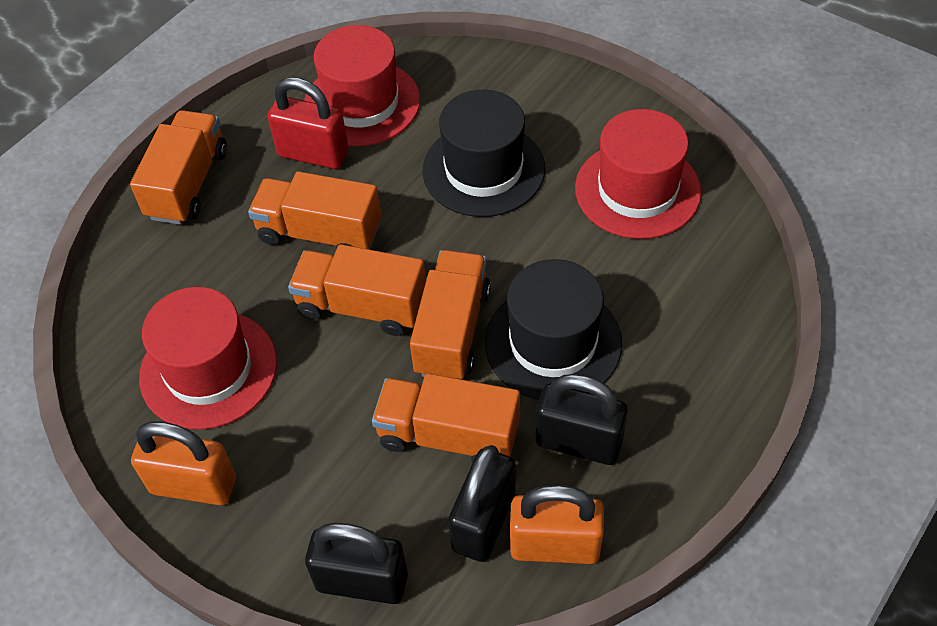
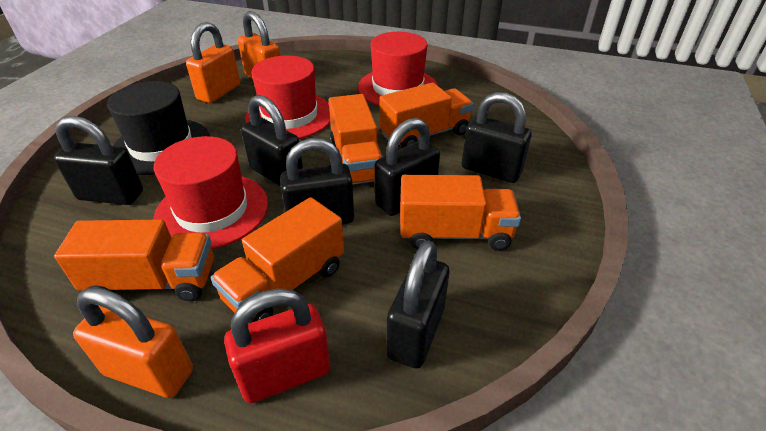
black hat: [423,90,545,217] [485,259,622,400] = 2 -> [107,81,210,175] = 1
black padlock: [305,523,408,604] [448,445,515,562] [536,374,628,465] = 3 -> [54,116,143,205] [241,95,303,187] [280,138,354,224] [375,118,440,216] [387,240,449,369] [462,92,532,183] = 6
orange padlock: [131,421,236,506] [510,485,604,564] = 2 -> [73,287,193,398] [186,22,240,103] [238,11,280,79] = 3

